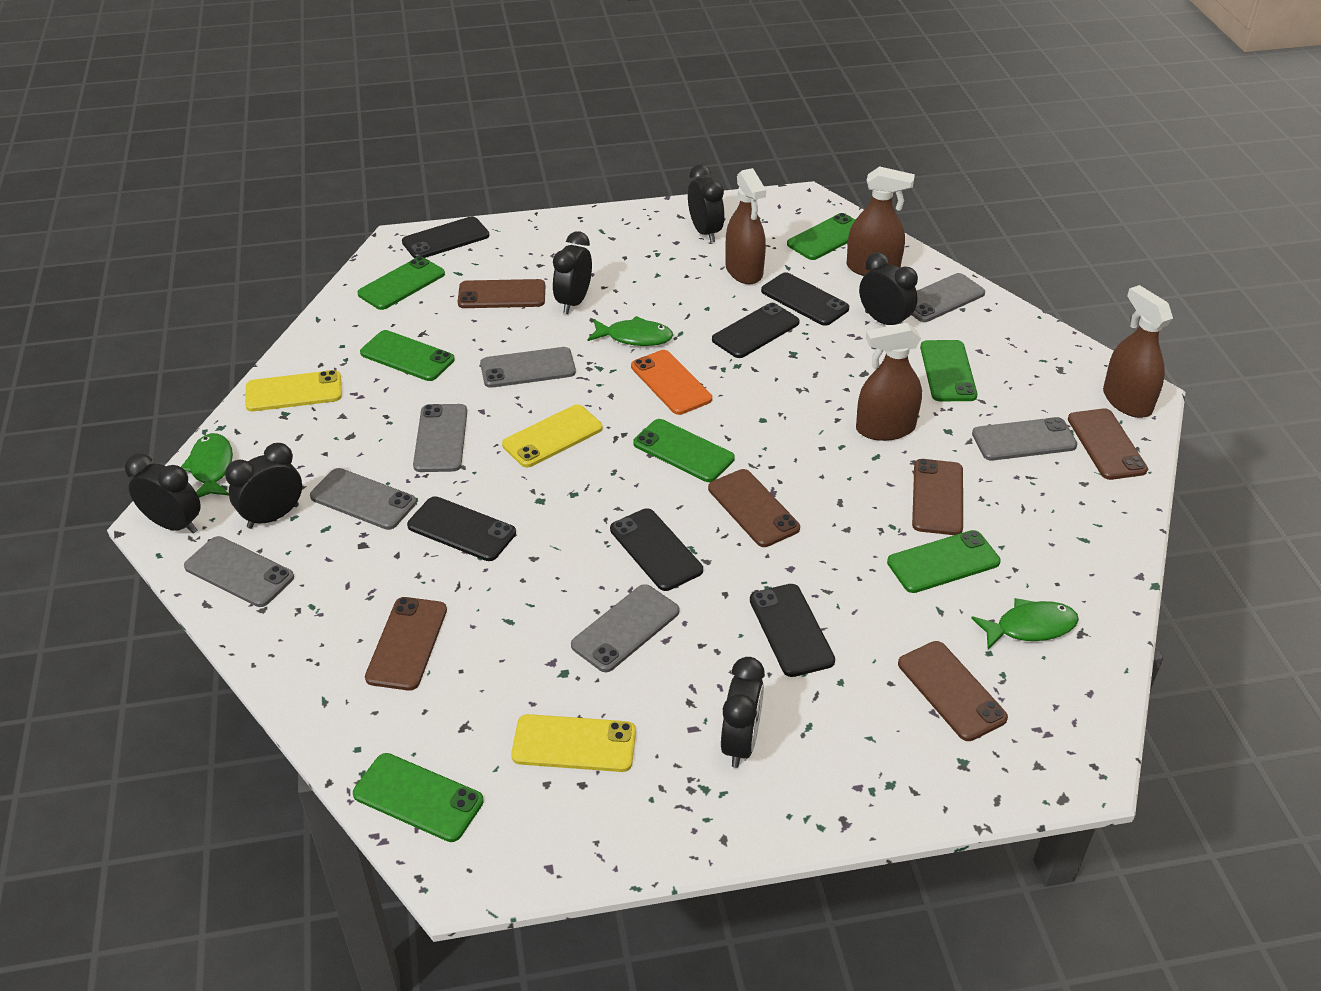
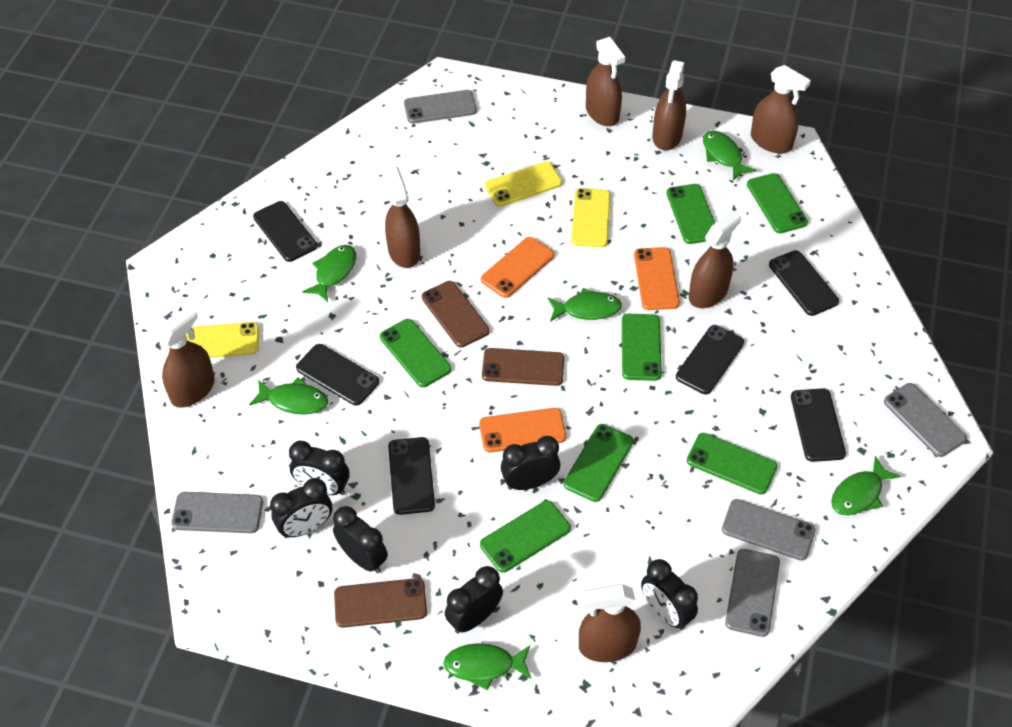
brown phone: [365,597,447,691] [458,279,545,308] [708,469,800,547] [898,641,1008,741] [912,459,963,535] [1068,408,1148,480] = 6 -> [334,578,427,628] [422,281,490,348] [482,348,564,386] = 3
brown spray bottle: [725,168,766,284] [847,166,915,276] [856,322,922,441] [1103,285,1173,418] = 4 -> [157,306,215,408] [385,166,420,268] [579,584,641,662] [586,37,625,126] [652,60,686,150] [689,210,741,308] [751,65,811,153] = 7
green fish: [181,433,233,498] [588,316,673,346] [971,598,1079,650] = 3 -> [249,378,328,414] [302,245,356,302] [443,643,532,691] [547,288,622,322] [703,130,756,181] [831,456,901,515] = 6
grey phone: [184,536,294,607] [310,468,416,530] [413,404,467,472] [480,347,576,388] [571,584,680,672] [912,273,985,322] [972,417,1077,461] = 7 -> [171,492,263,533] [404,90,477,124] [722,499,815,561] [725,549,780,637] [884,383,967,457] = 5
orange phone: [631,350,712,415] = 1 -> [479,408,566,452] [481,237,554,298] [634,247,680,310] = 3

